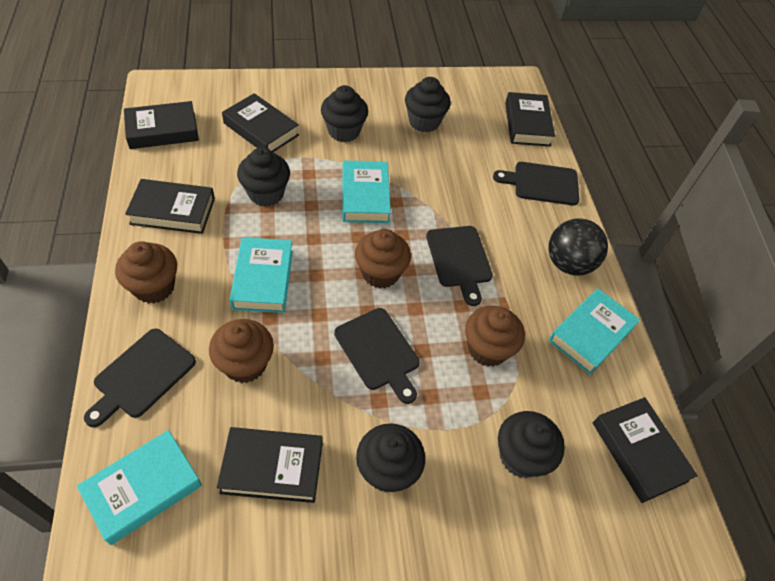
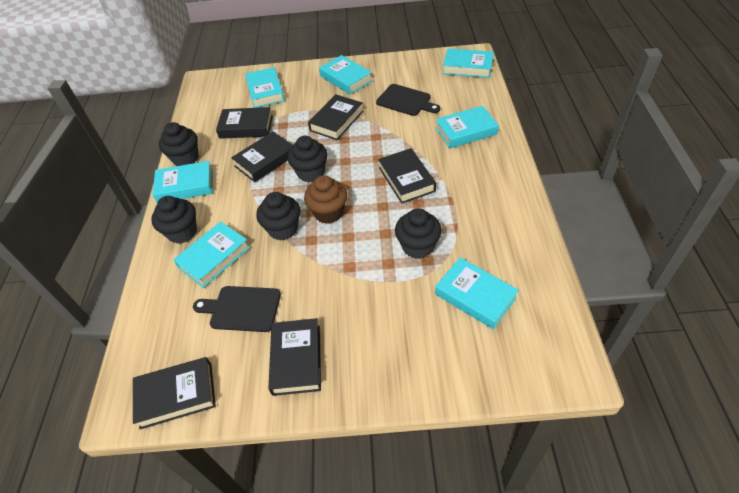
black ball: [548,218,608,276] = 1 -> none = 0
black cutting board: [84,329,196,427] [334,308,420,404] [426,226,493,306] [493,162,579,206] = 4 -> [193,286,281,332] [376,84,440,116] = 2
brown cupcake: [115,241,177,304] [209,319,274,383] [355,229,411,288] [465,306,525,367] = 4 -> [304,175,347,224] = 1
turquoise book: [77,430,202,545] [230,237,293,313] [342,160,391,223] [548,288,640,375] = 4 -> [152,161,213,203] [173,222,250,288] [245,67,285,108] [319,55,372,94] [435,106,499,149] [435,257,519,329] [443,48,494,78] = 7

